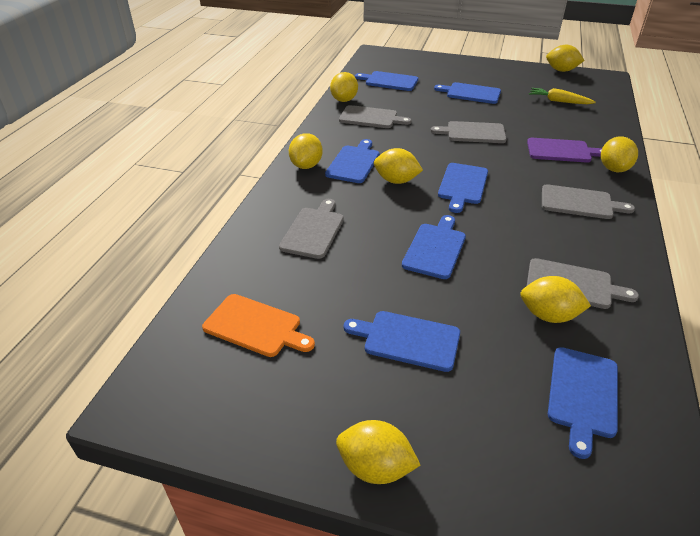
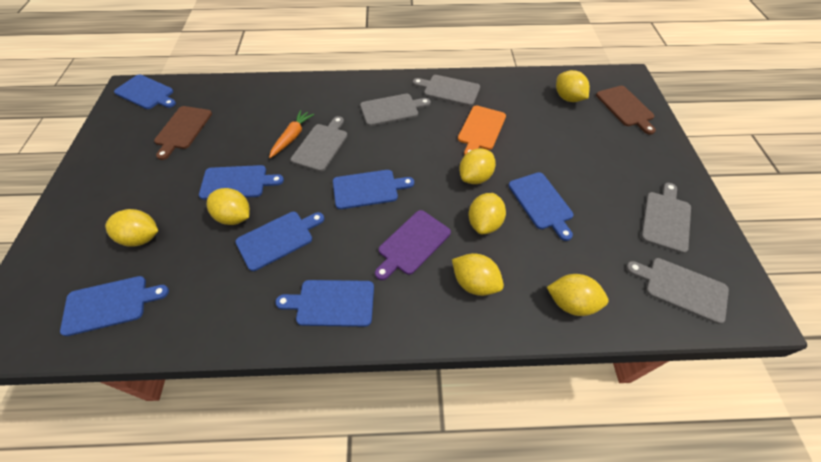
brown cutting board: none = 0 -> [154,106,212,160] [596,86,656,135] = 2
orange carrot: none = 0 -> [269,110,314,158] = 1
yellow carrot: [529,88,596,104] = 1 -> none = 0

